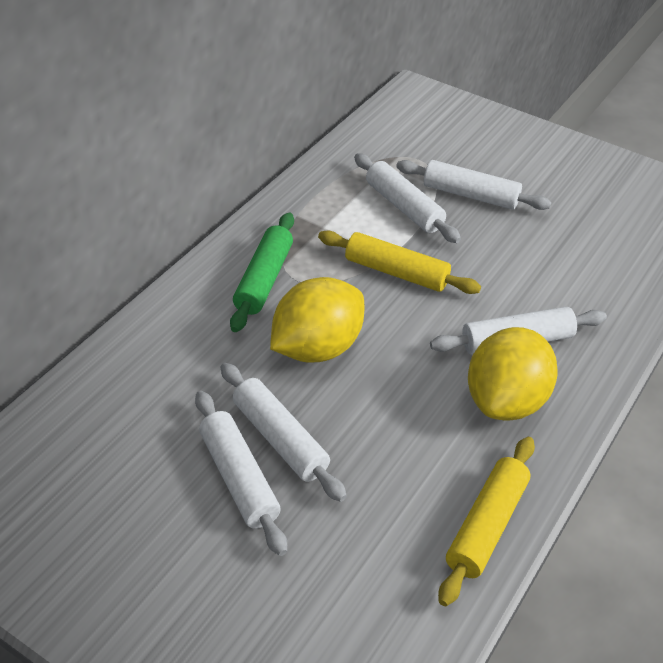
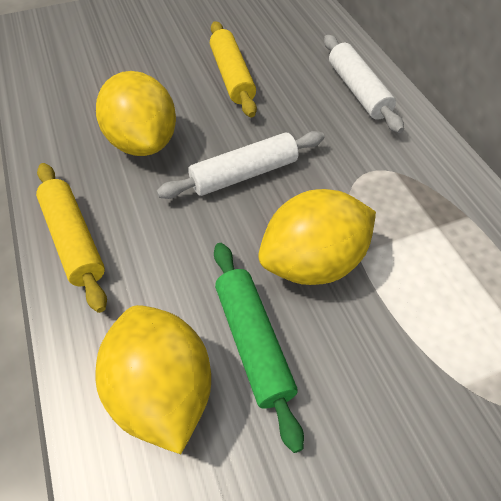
white rolling pin: [195,391,287,556] [221,363,347,502] [354,153,461,243] [396,160,551,210] [430,307,607,355] = 5 -> [157,131,324,199] [324,35,404,133] = 2
yellow lemon: [270,277,364,363] [468,327,557,421] = 2 -> [96,71,176,156] [96,305,211,454] [258,189,376,285] = 3

